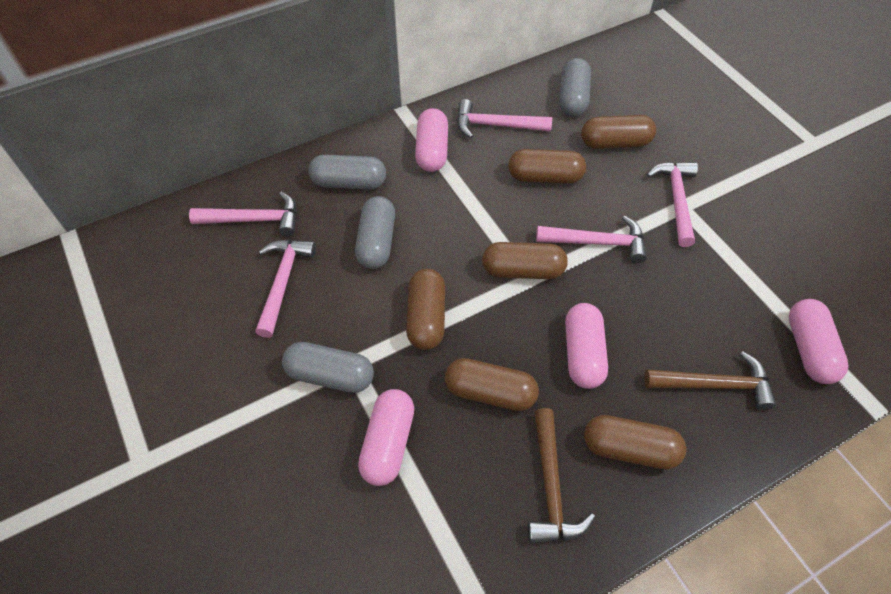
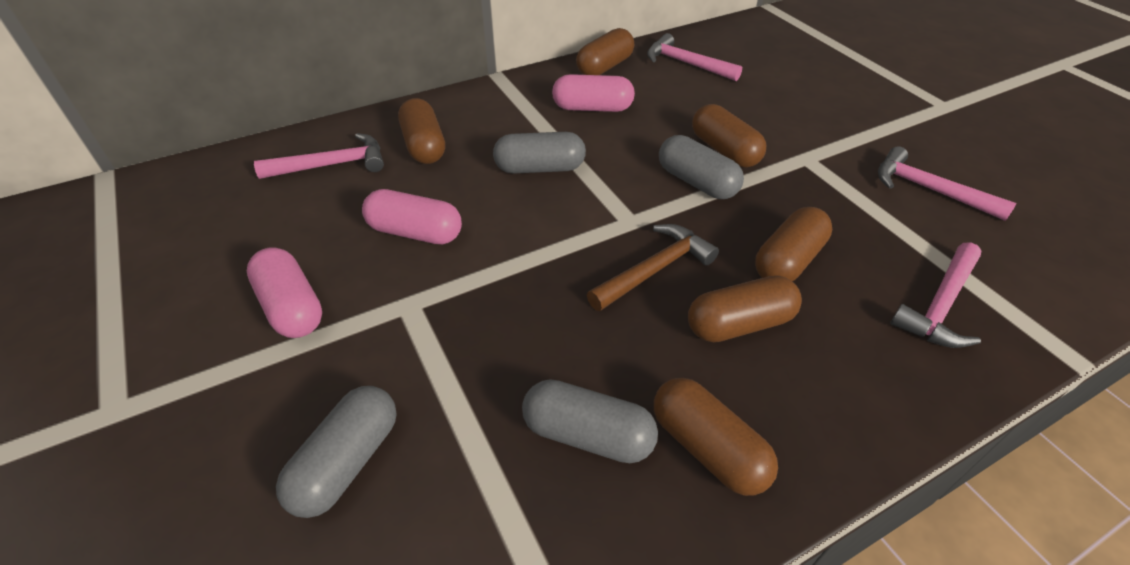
brown hammer: [528,408,595,543] [644,351,776,410] = 2 -> [587,224,719,311] = 1
pink capsule: [358,389,414,486] [415,108,448,172] [565,303,608,389] [789,299,848,384] = 4 -> [247,247,322,338] [362,189,462,244] [552,74,635,112] = 3
pink hammer: [189,192,297,237] [255,240,316,338] [457,99,552,138] [536,215,647,263] [647,162,698,247] = 5 -> [254,133,384,179] [647,33,742,81] [878,146,1017,221] [890,242,982,348] = 4

